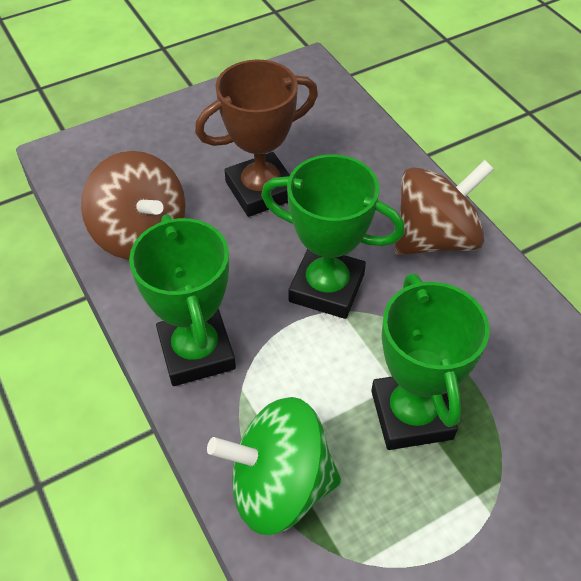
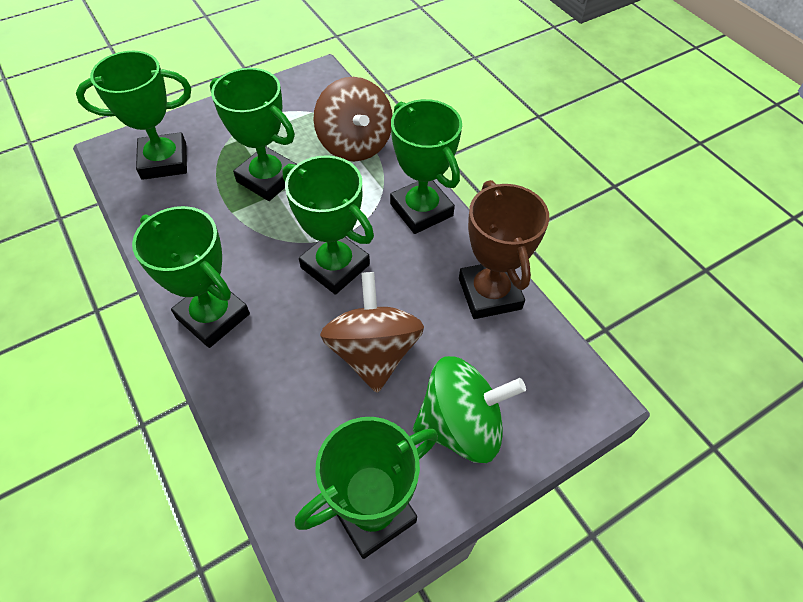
green trophy: [129,214,236,386] [261,154,405,319] [371,274,489,450] = 3 -> [76,51,191,180] [132,206,250,348] [210,68,297,201] [282,155,374,295] [295,417,438,559] [390,99,462,234] = 6

